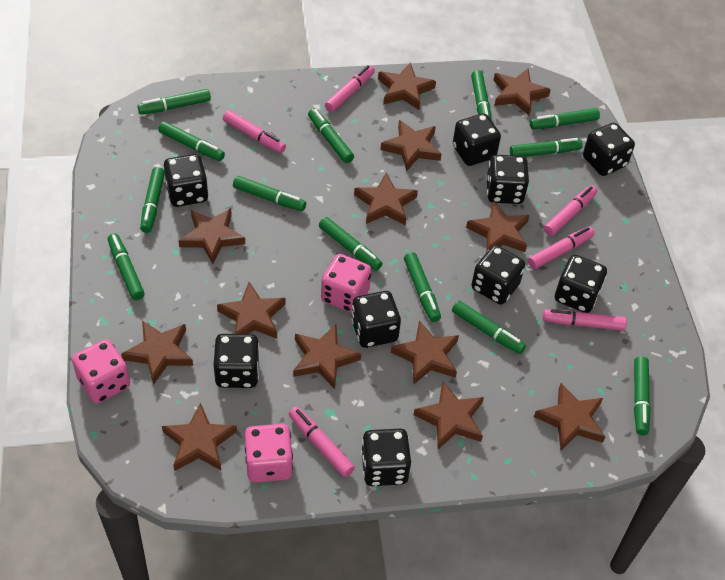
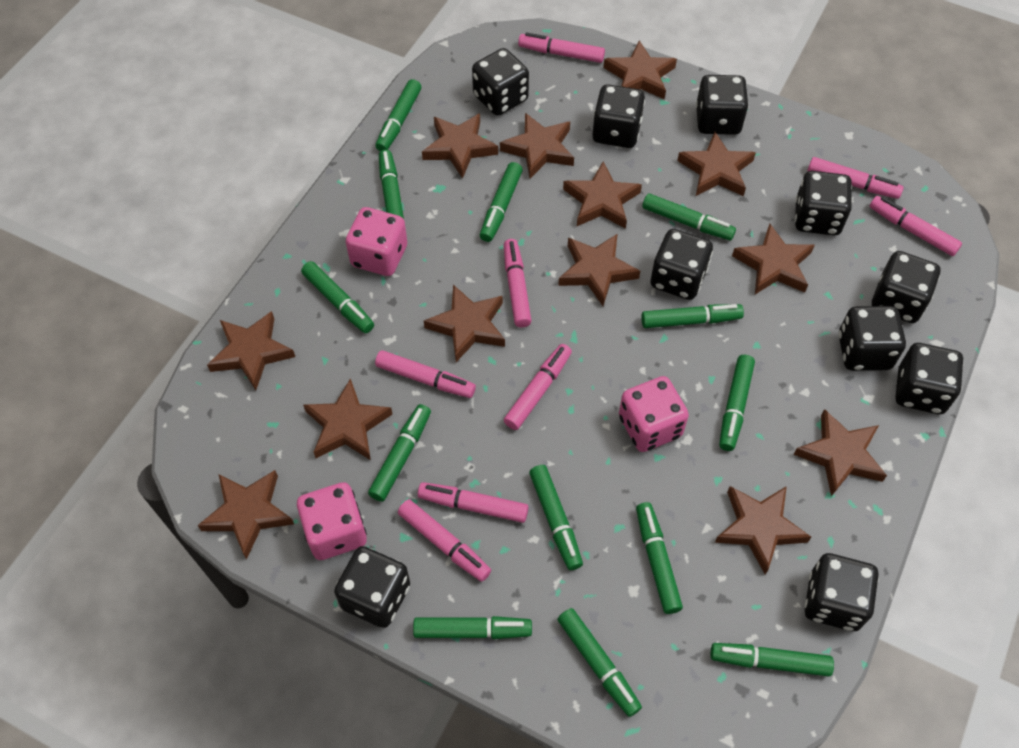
black dice: [164,154,208,207] [214,334,260,388] [351,291,401,348] [361,429,411,486] [453,113,501,166] [471,245,525,305] [486,155,529,204] [555,255,607,313] [583,123,635,176] = 9 -> [334,546,410,628] [472,48,529,116] [592,84,645,148] [651,229,713,300] [696,75,749,135] [795,171,852,235] [804,553,879,631] [839,306,906,371] [872,251,940,323] [896,343,963,414] = 10
pink marker: [223,110,286,153] [289,407,355,477] [325,65,375,112] [528,227,595,269] [543,309,627,331] [544,185,597,236] = 6 -> [375,350,476,398] [398,499,491,582] [418,482,529,523] [504,239,531,328] [504,344,572,430] [518,33,605,63] [808,157,903,199] [870,196,962,256] = 8

